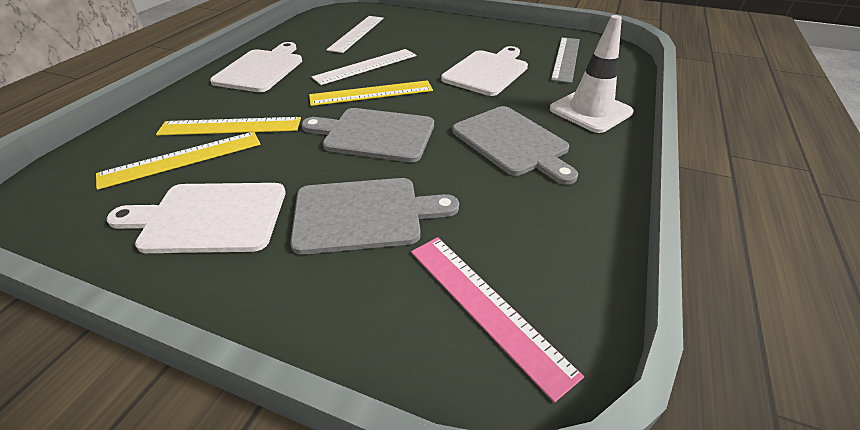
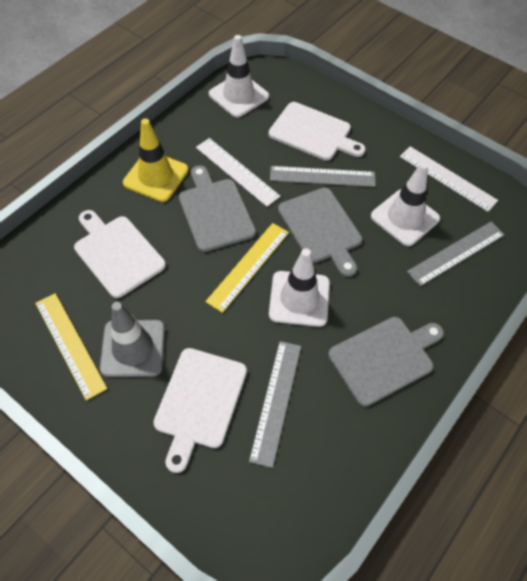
grey ruler: [551,37,580,83] = 1 -> [249,341,301,468] [270,166,376,187] [407,222,505,286] = 3
grey traffic cone: none = 0 -> [99,302,165,377] = 1
pink ruler: [411,237,584,403] = 1 -> none = 0
white traffic cone: [550,15,634,133] = 1 -> [209,35,269,117] [269,248,330,327] [371,162,440,246] = 3
yellow ruler: [96,132,261,190] [156,117,301,135] [309,80,433,106] = 3 -> [35,293,107,400] [205,223,289,313] = 2
yellow traffic cone: none = 0 -> [123,119,188,202] = 1

